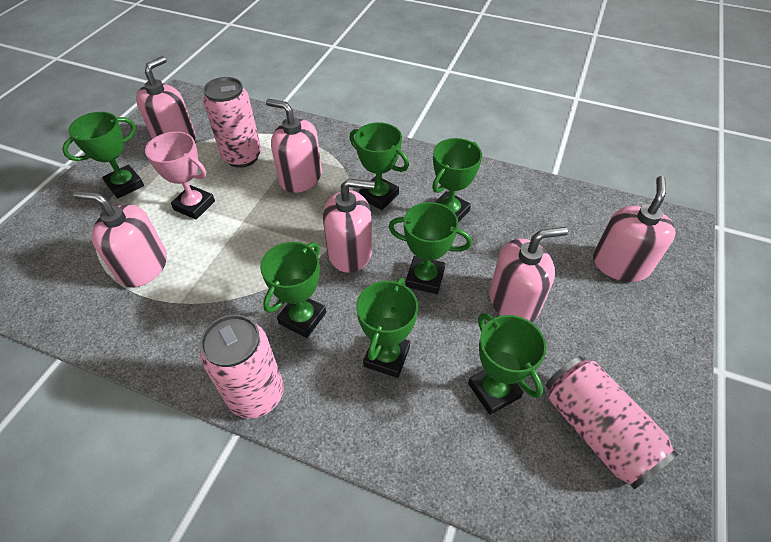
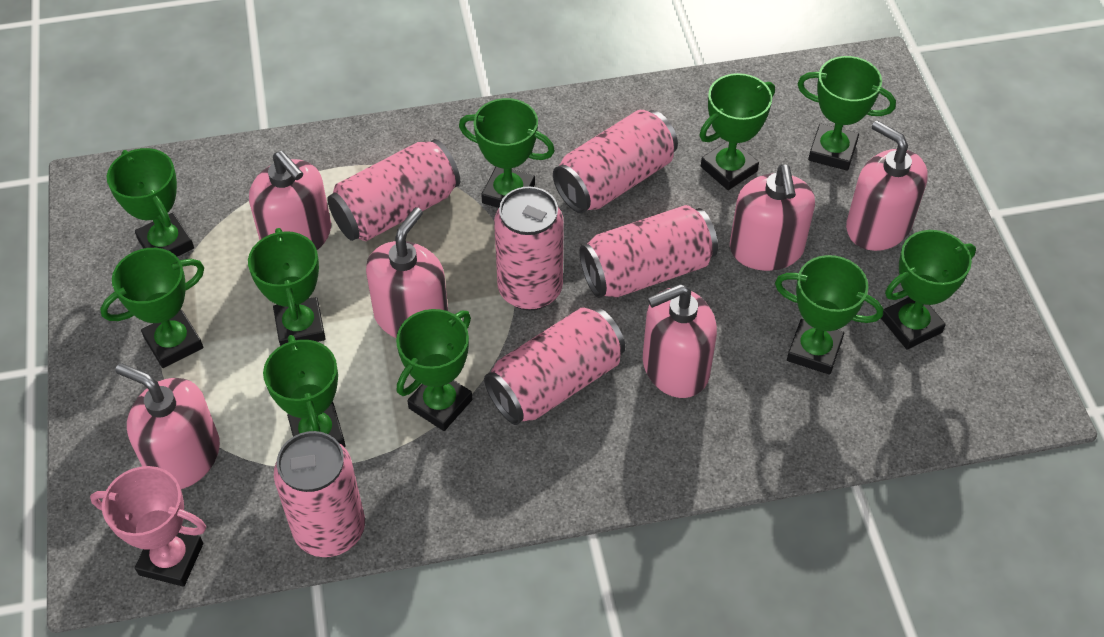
green trophy: [62,112,144,198] [260,242,326,338] [349,122,409,210] [356,278,418,378] [388,202,472,294] [432,138,482,222] [468,313,547,415] = 7 -> [100,248,204,368] [106,148,194,257] [248,228,326,346] [263,335,345,447] [396,309,472,431] [459,98,555,208] [699,73,775,190] [775,255,883,375] [797,56,896,171] [881,230,976,350] = 10
pink can: [200,315,284,418] [203,77,261,168] [546,356,679,489] = 3 -> [274,431,365,557] [327,139,460,241] [484,307,625,425] [494,187,564,311] [553,110,678,213] [579,205,718,298] = 6

